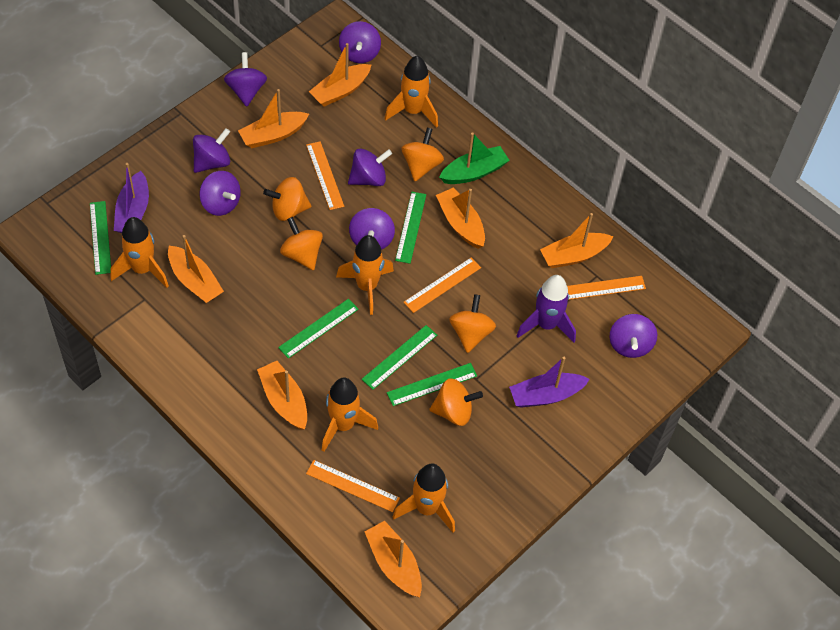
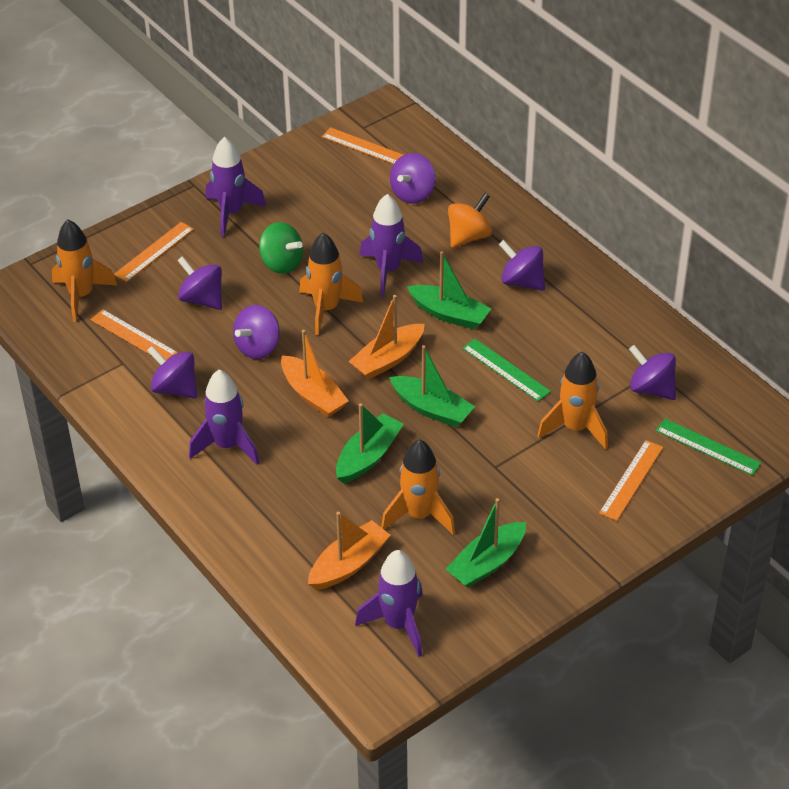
green boat: [439,132,510,184] = 1 -> [336,403,404,483] [389,345,475,427] [407,251,492,330] [445,498,526,588] = 4
green ruler: [90,201,111,275] [278,299,359,359] [362,325,437,390] [387,363,477,406] [395,192,426,264] = 5 -> [462,339,551,401] [656,419,761,476] = 2
green spinning top: none = 0 -> [259,222,303,274] = 1
orange boat: [168,235,224,303] [238,89,309,148] [257,361,307,430] [309,43,371,107] [365,521,422,597] [436,188,485,249] [540,213,614,268] = 7 -> [281,330,349,417] [308,512,391,590] [348,295,425,379] = 3
orange rocket: [110,217,169,288] [322,378,378,452] [336,235,394,315] [385,55,438,128] [393,464,455,532] = 5 -> [52,220,117,322] [299,233,363,335] [381,439,455,534] [537,351,608,449] = 4
orange spinning top: [263,177,311,221] [280,217,323,270] [401,128,444,181] [429,378,483,426] [449,294,496,353] = 5 -> [448,193,492,248] = 1
purple boat: [114,163,149,233] [509,357,590,408] = 2 -> none = 0
purple rocket: [516,275,576,343] = 1 -> [189,370,260,465] [206,137,267,237] [355,550,423,657] [360,194,424,296] = 4
purple spinning top: [193,128,230,173] [199,171,241,216] [224,52,267,107] [339,21,381,63] [348,148,392,186] [349,208,395,250] [609,314,657,358] = 7 -> [147,346,197,399] [177,256,222,310] [233,305,280,359] [390,153,436,203] [499,240,545,291] [629,345,676,400] = 6

